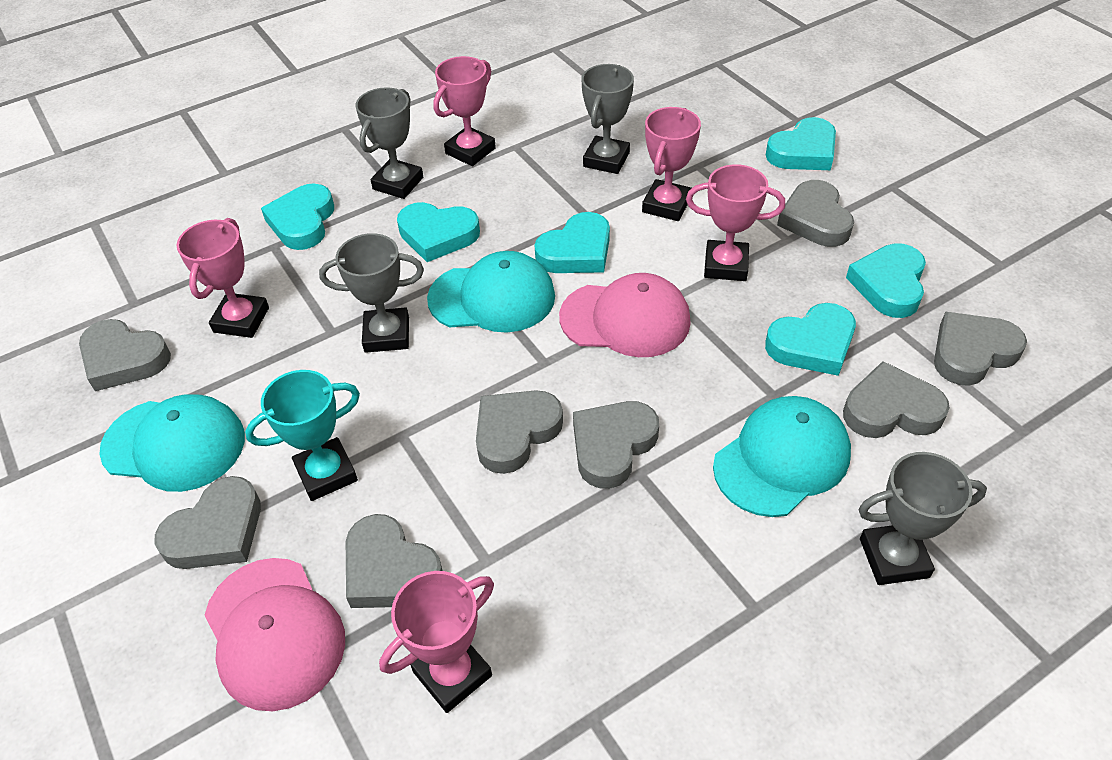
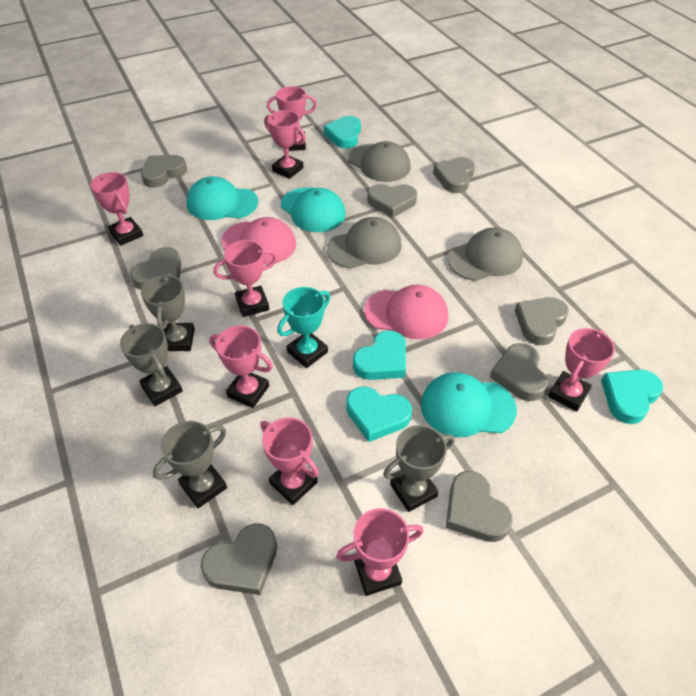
grey cap: none = 0 -> [327,217,402,269] [348,141,411,182] [447,228,523,281] = 3
pink trophy: [176,218,269,338] [379,571,494,713] [433,56,496,166] [642,107,701,221] [686,164,785,281] = 5 -> [90,172,143,246] [209,326,273,408] [214,240,277,317] [260,417,319,505] [264,110,306,179] [267,86,317,151] [336,508,424,596] [548,328,615,411] = 8
turquoise heart: [261,183,334,250] [397,202,480,262] [535,212,610,273] [765,303,856,376] [766,117,836,170] [846,243,926,318] = 6 -> [324,116,361,149] [346,387,412,442] [353,330,406,380] [601,369,663,424] = 4

